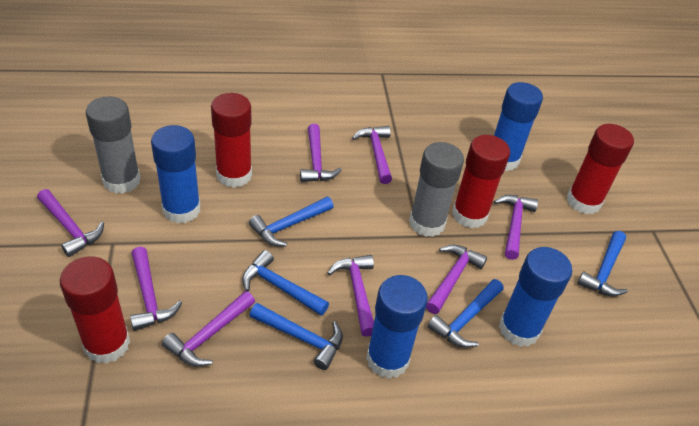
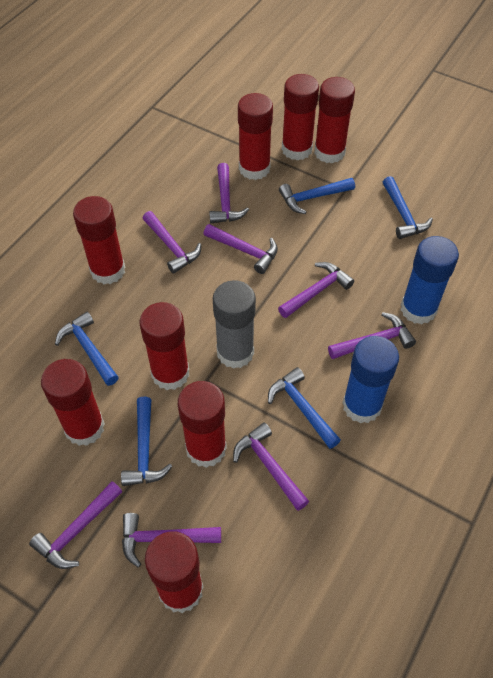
blue glue stick: [151,125,201,224] [366,275,428,379] [494,82,543,171] [499,247,572,347] = 4 -> [343,336,399,423] [401,236,459,325] = 2
grey glue stick: [86,96,141,194] [409,142,464,237] = 2 -> [213,280,256,369] = 1
red glue stick: [60,256,130,364] [211,93,252,188] [452,135,510,228] [567,124,634,214] = 4 -> [41,359,105,446] [73,196,125,284] [139,302,189,390] [145,531,204,613] [178,381,227,468] [238,93,273,180] [282,74,319,161] [314,77,355,164] = 8

